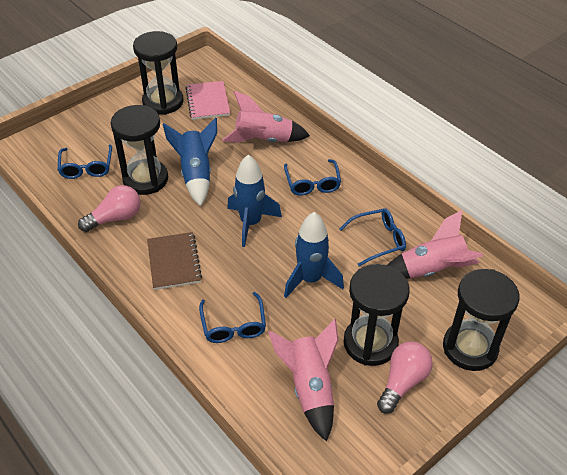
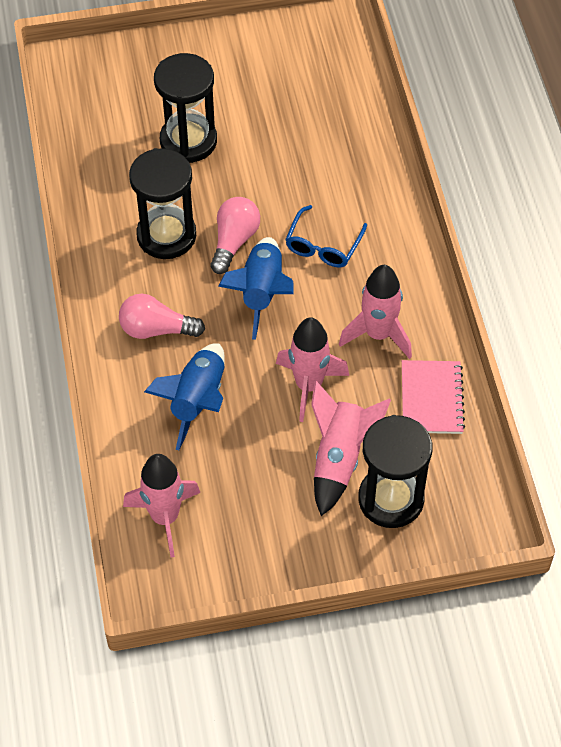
black hourglass: [111,105,168,195] [133,31,183,115] [343,264,410,366] [443,269,520,371] = 4 -> [129,148,196,259] [154,53,217,163] [358,415,432,528] = 3
blue glasses: [58,145,112,179] [199,292,266,343] [284,159,341,196] [339,208,406,266] = 4 -> [285,205,367,267] = 1
blue rocket: [163,117,217,206] [227,155,282,247] [284,212,344,298] = 3 -> [144,343,225,450] [218,237,293,340] = 2
brown notebook: [147,232,202,290] = 1 -> none = 0
pink rocket: [222,91,310,143] [268,319,338,442] [388,210,483,279] = 3 -> [123,454,200,557] [276,317,349,422] [311,381,391,516] [339,265,412,359] = 4

